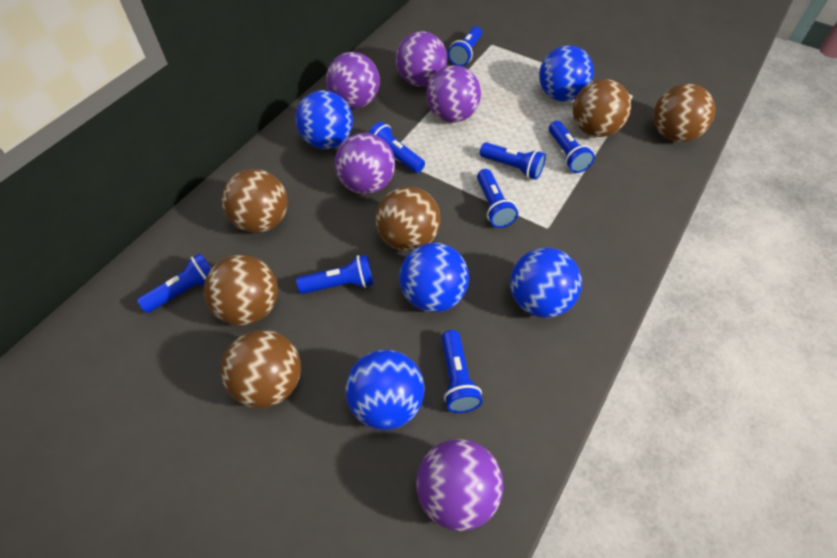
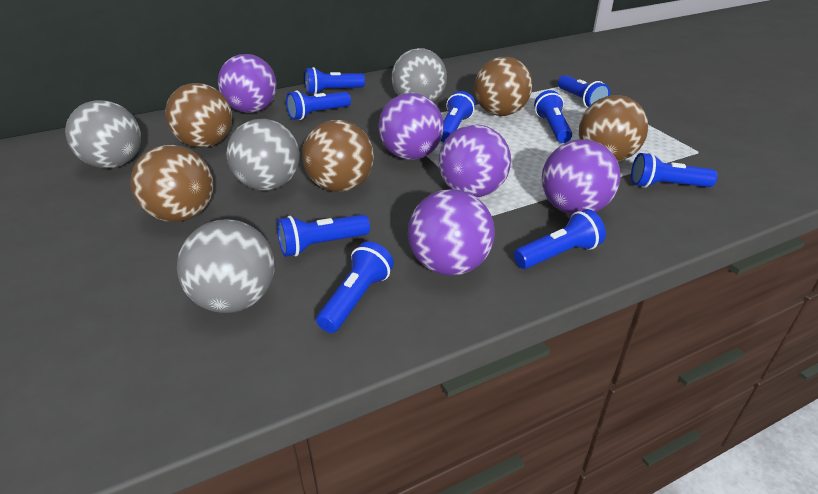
blue ball: [295,90,353,149] [346,350,424,430] [399,243,469,312] [510,248,582,318] [539,45,594,101] = 5 -> none = 0
blue flashlight: [137,253,212,313] [296,255,374,294] [368,122,425,173] [441,330,482,413] [448,26,482,66] [477,169,518,228] [480,142,546,180] [549,121,595,173] = 8 -> [277,215,370,257] [286,90,351,120] [305,67,365,94] [316,241,394,333] [441,91,475,142] [514,209,606,269] [534,90,572,143] [558,75,610,108] [631,153,718,188] = 9
brown ball: [204,255,278,325] [221,330,301,408] [222,169,288,233] [376,186,441,252] [573,79,631,137] [653,84,715,142] = 6 -> [130,145,214,222] [165,83,232,148] [302,120,374,192] [474,57,532,116] [579,95,648,162] = 5
grey ball: none = 0 -> [65,100,141,168] [177,219,274,313] [226,119,300,191] [392,48,447,102] = 4

